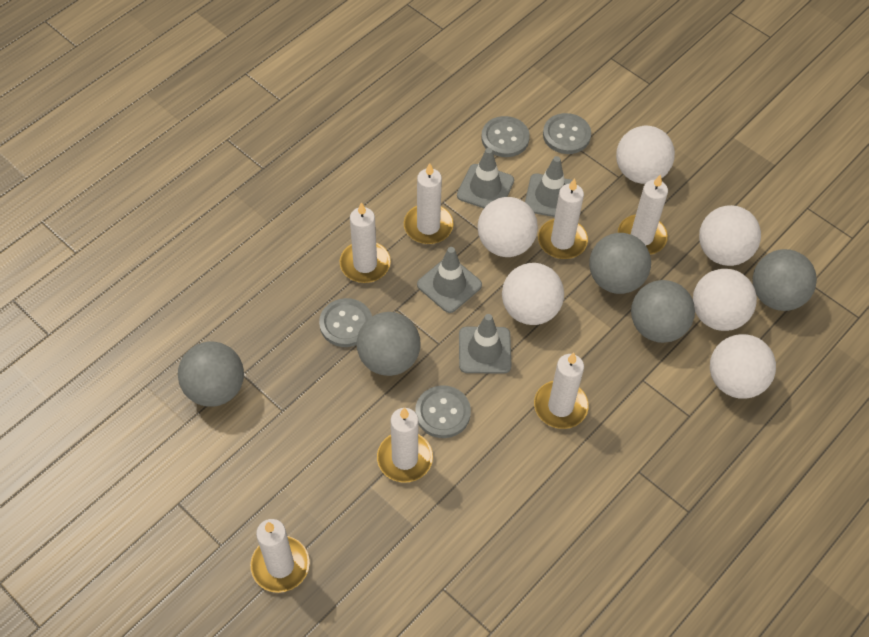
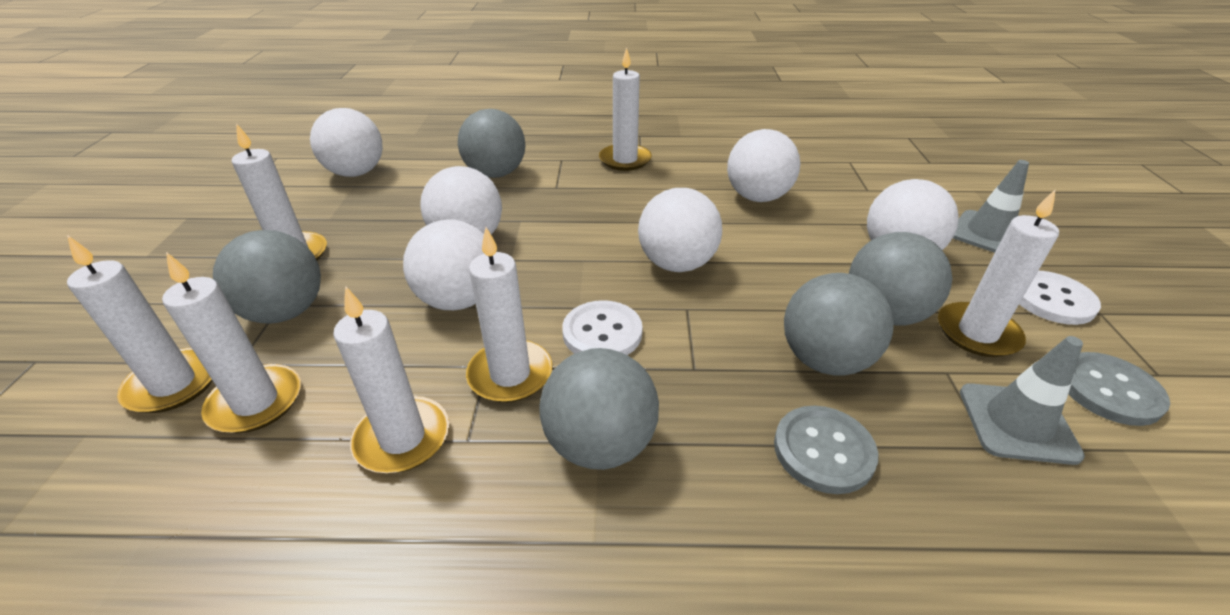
grey button: [319,298,372,347] [415,385,471,438] [481,116,530,157] [543,113,591,154] = 4 -> [774,406,878,494] [1069,352,1170,426] = 2
grey traffic cone: [417,247,482,313] [457,148,514,208] [459,314,512,374] [525,156,577,217] = 4 -> [953,160,1029,253] [960,336,1085,465] = 2
white button: none = 0 -> [562,300,643,355] [1020,271,1101,325] = 2

